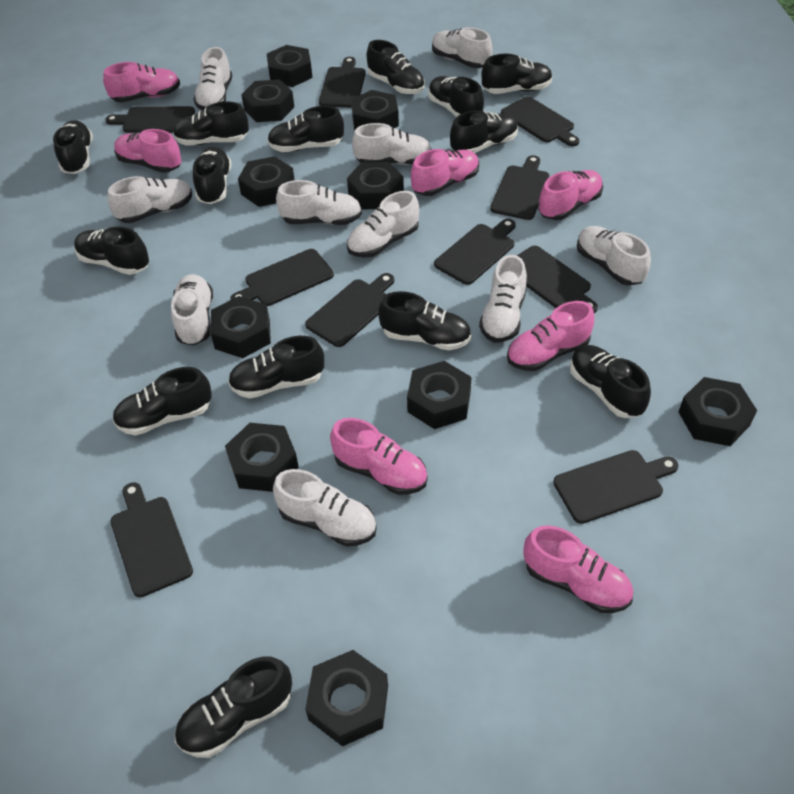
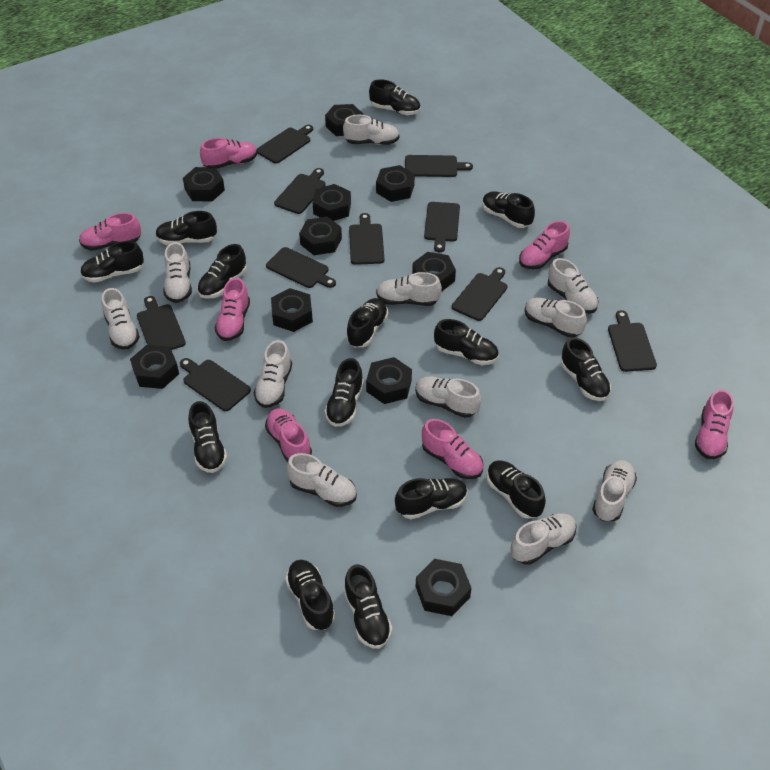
white shoe: [108,176,192,223] [171,274,213,346] [193,47,232,110] [273,469,377,546] [276,180,362,225] [347,191,419,258] [352,123,432,165] [432,27,492,68] [479,255,527,343] [577,226,651,286] = 10 -> [102,288,140,350] [163,242,192,303] [254,340,292,408] [286,453,357,507] [343,115,400,145] [376,272,442,306] [415,376,482,418] [511,513,576,565] [525,298,587,338] [548,258,598,314] [592,460,637,521] = 11

